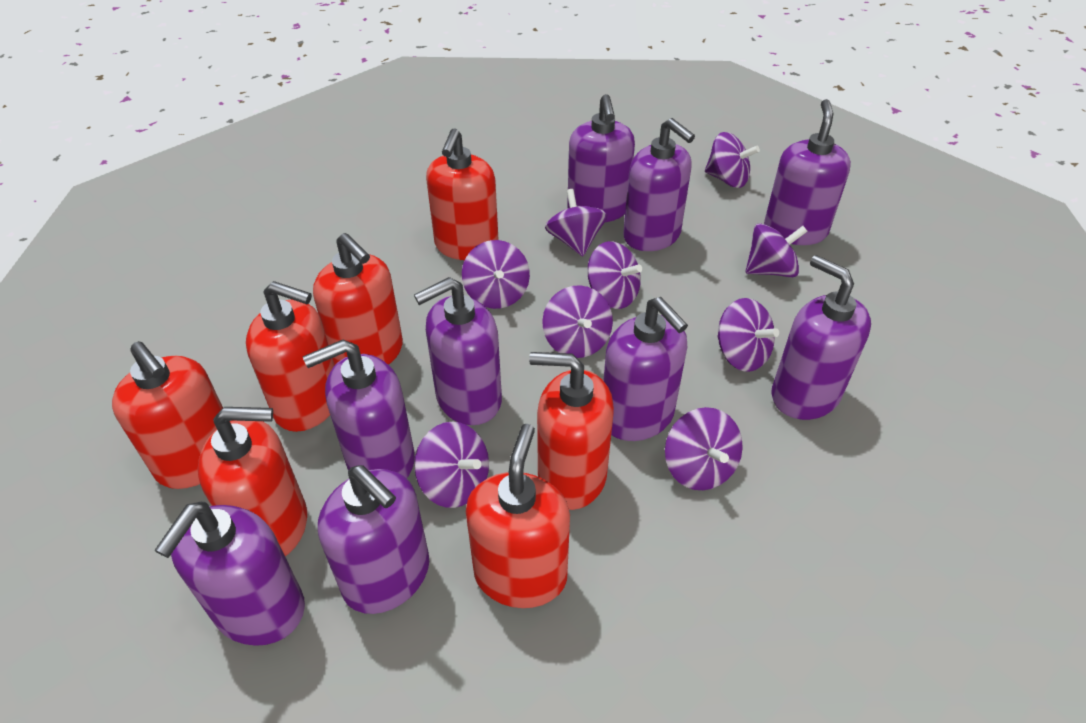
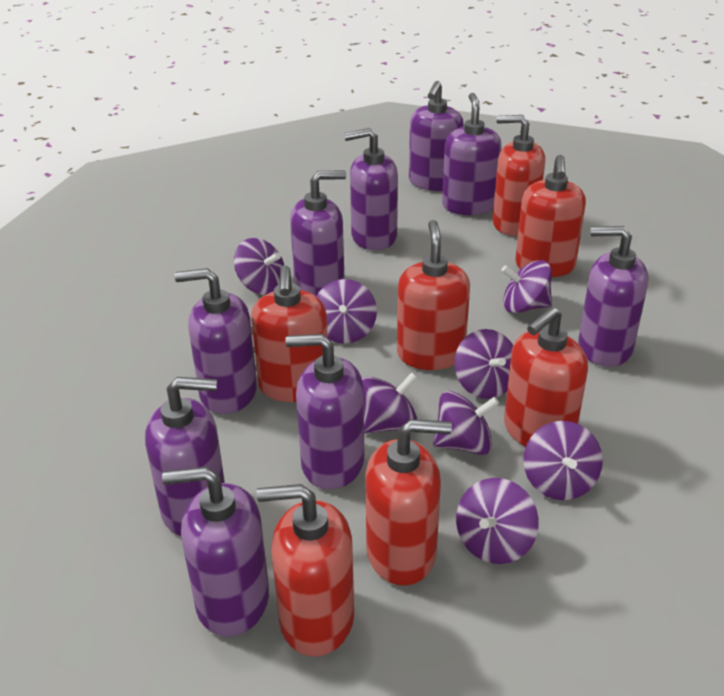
purple spinning top: [414,422,489,508] [462,240,530,309] [542,285,613,358] [545,189,607,256] [587,241,642,309] [665,407,743,490] [705,132,760,188] [717,298,779,372] [746,223,808,277] = 9 -> [234,238,284,295] [317,279,377,344] [362,372,418,433] [433,391,499,455] [454,329,513,399] [456,478,539,564] [501,260,552,313] [523,421,603,500] = 8

